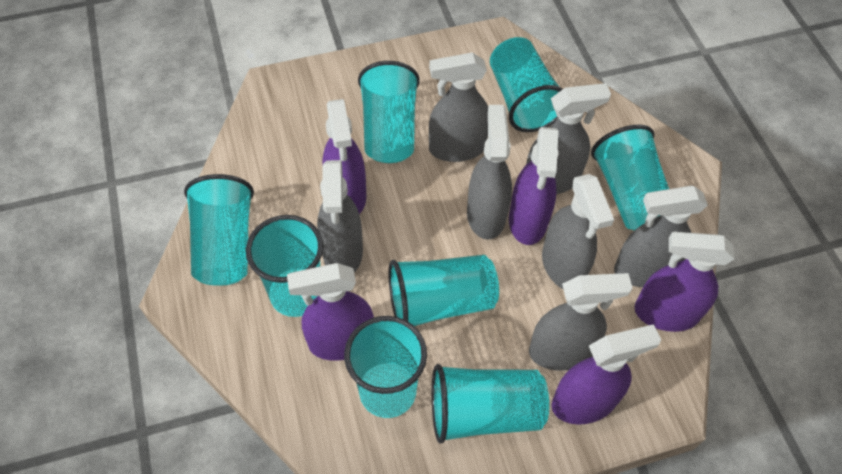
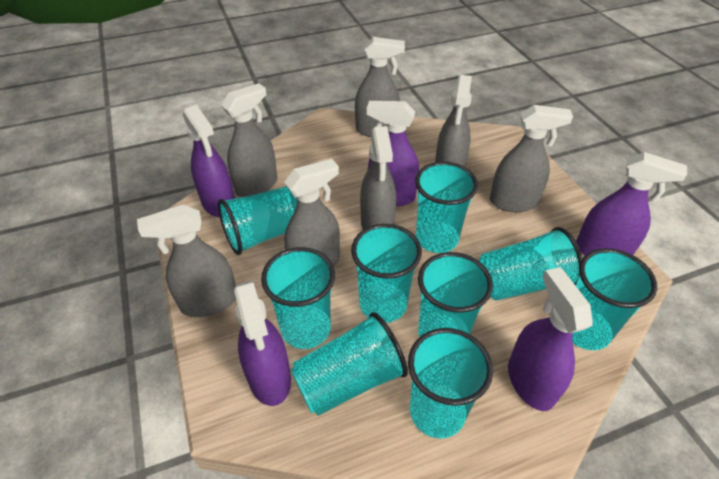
turquoise cup: [184,174,254,286] [246,215,323,317] [344,316,427,418] [358,61,420,163] [388,255,499,326] [432,364,549,444] [490,37,563,132] [591,125,669,231] = 8 -> [218,186,298,255] [261,247,335,349] [291,312,408,416] [351,224,422,323] [408,328,493,439] [415,162,478,253] [418,252,493,337] [479,227,583,301] [572,248,657,350] = 9

